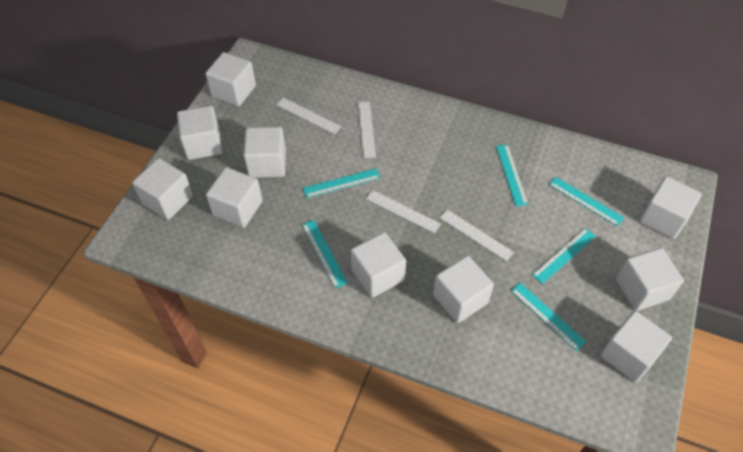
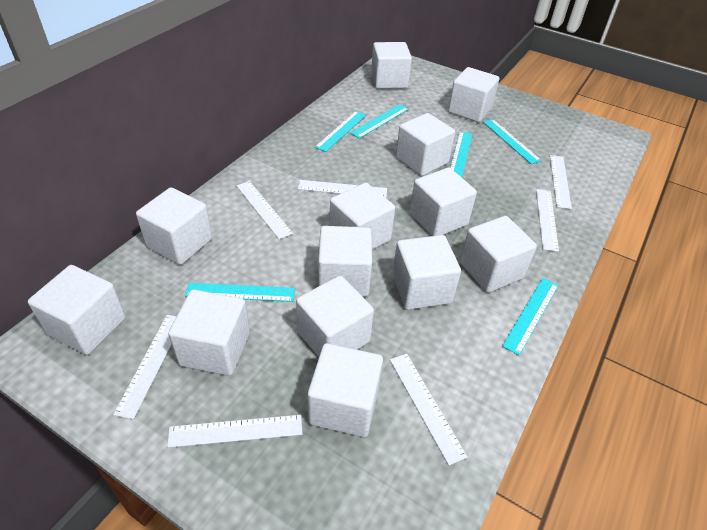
white cube: [132,158,193,220] [177,106,223,160] [205,52,256,107] [206,167,263,228] [243,127,286,178] [351,232,406,298] [433,256,494,323] [600,311,672,382] [616,248,684,311] [639,176,702,239] = 10 -> [28,265,126,355] [136,187,212,265] [168,290,250,376] [296,276,374,357] [308,343,383,437] [318,226,372,296] [329,183,395,250] [371,42,412,89] [392,235,461,310] [396,113,455,176] [410,168,477,236] [448,67,499,122] [460,216,537,293] = 13
white ruler: [276,97,341,134] [358,101,376,158] [366,190,441,233] [439,209,514,261] = 4 -> [113,315,176,419] [167,415,302,448] [236,181,293,239] [298,180,387,198] [390,354,468,465] [536,189,559,252] [550,155,572,209] = 7

